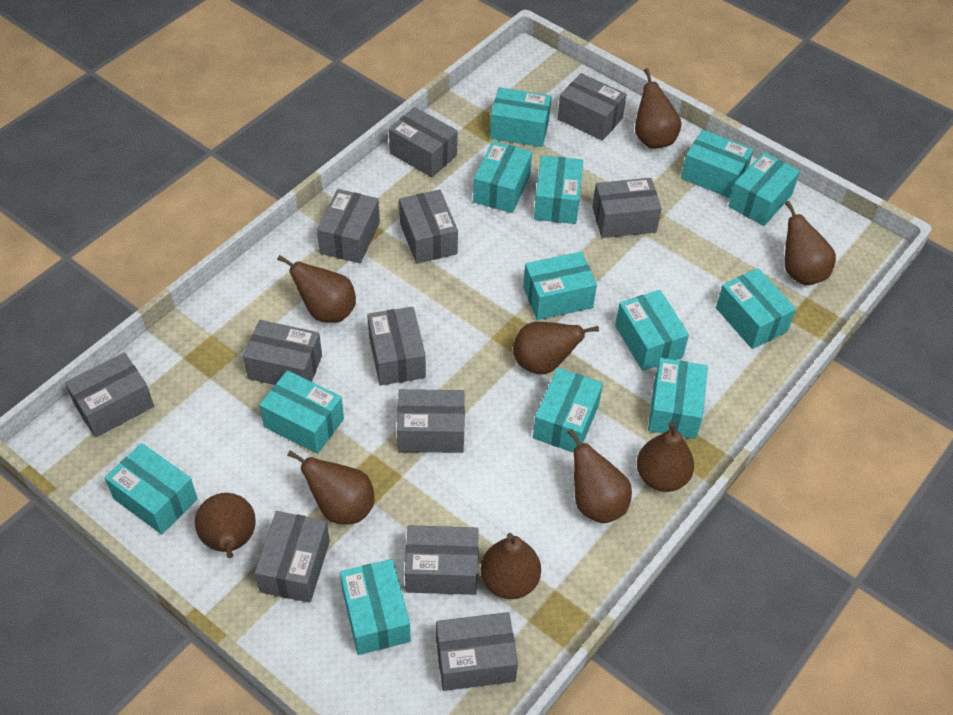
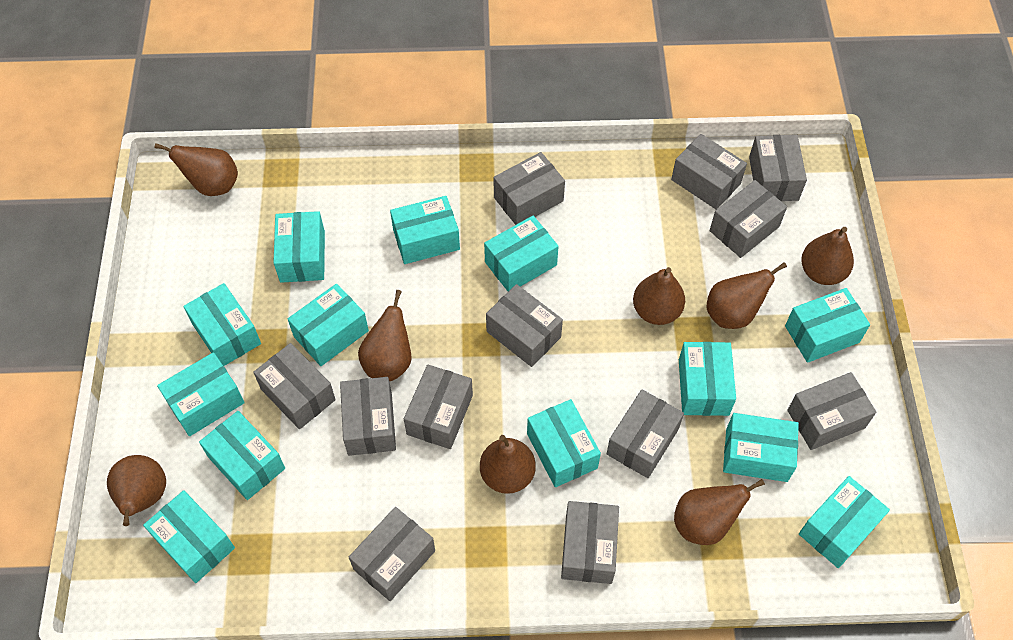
brown pear: [195,493,256,558] [277,255,356,323] [287,450,375,524] [481,533,541,599] [513,322,599,374] [567,429,632,523] [635,68,681,149] [637,422,694,492] [784,201,836,285] = 9 -> [107,455,166,526] [155,143,238,196] [358,290,412,381] [480,435,536,494] [633,267,685,325] [674,479,765,545] [707,262,787,329] [801,227,854,285] = 8

